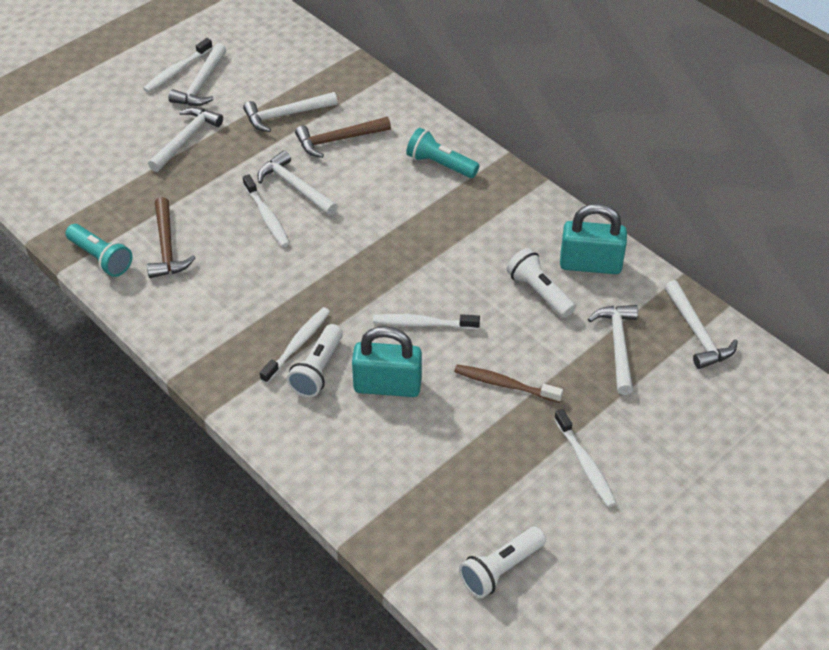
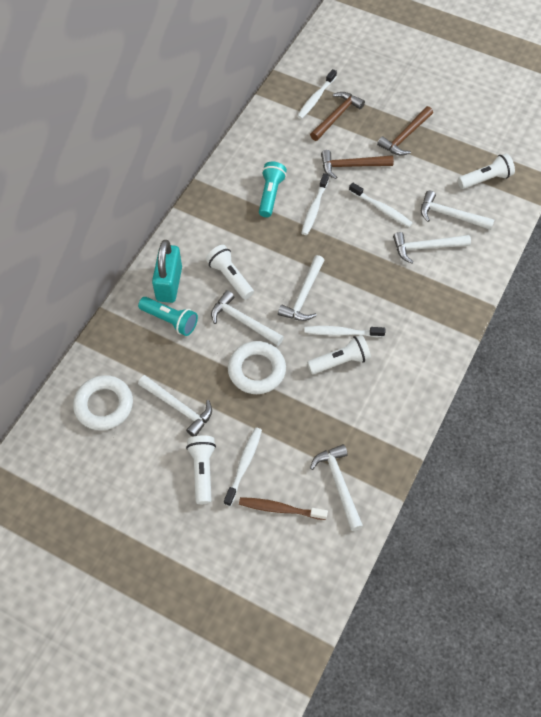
brown hammer: [147,197,196,278] [295,117,391,158] = 2 -> [310,92,365,141] [321,150,394,179] [377,106,433,156] = 3
turquoise padlock: [352,326,422,397] [560,204,627,274] = 2 -> [152,240,182,303] = 1
white flashlight: [287,324,343,397] [459,527,546,598] [506,248,576,318] = 3 -> [186,435,216,504] [206,245,254,300] [307,335,371,374] [458,153,515,189] = 4
white ring: none = 0 -> [73,375,133,431] [228,341,286,394] = 2

